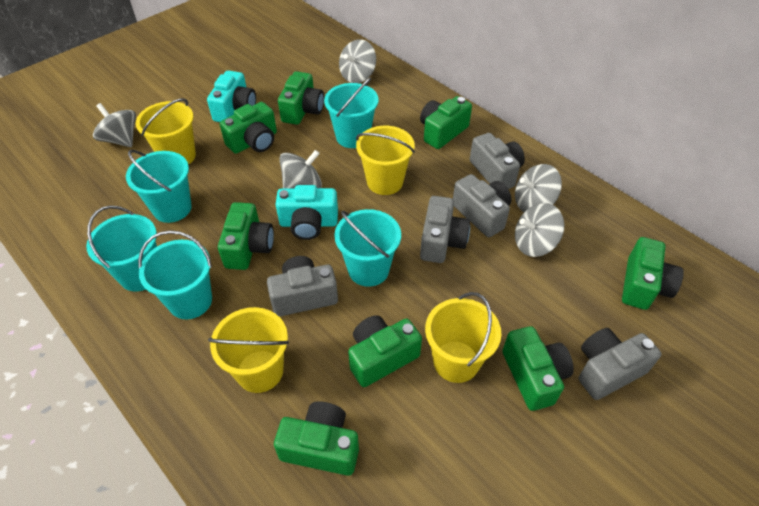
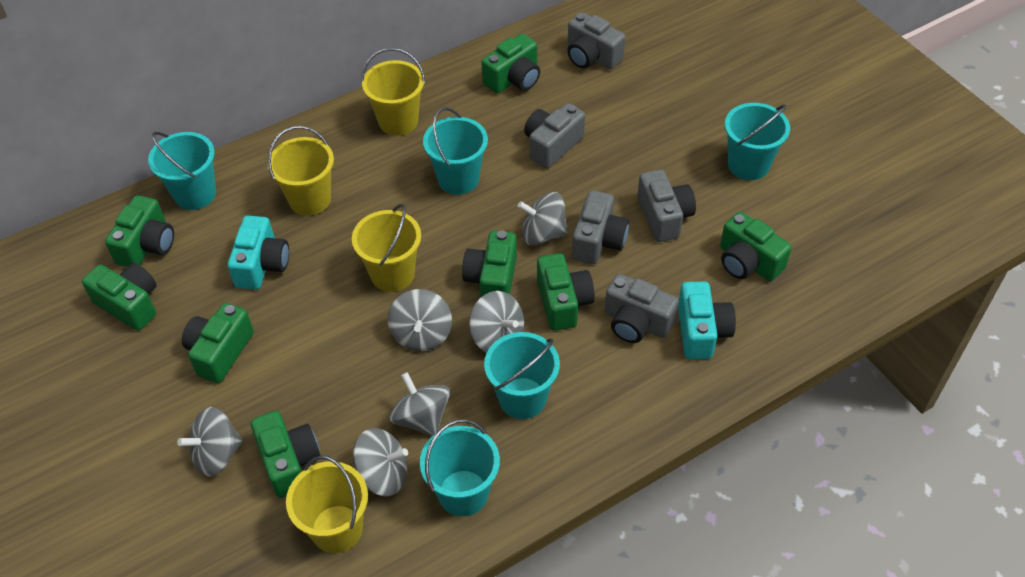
grey spinning top: [93,103,136,147] [279,150,322,188] [339,39,376,83] [515,164,562,212] [515,203,565,257] = 5 -> [177,407,243,477] [353,428,408,496] [388,289,452,352] [389,372,450,436] [469,291,524,353] [518,192,568,246] = 6

